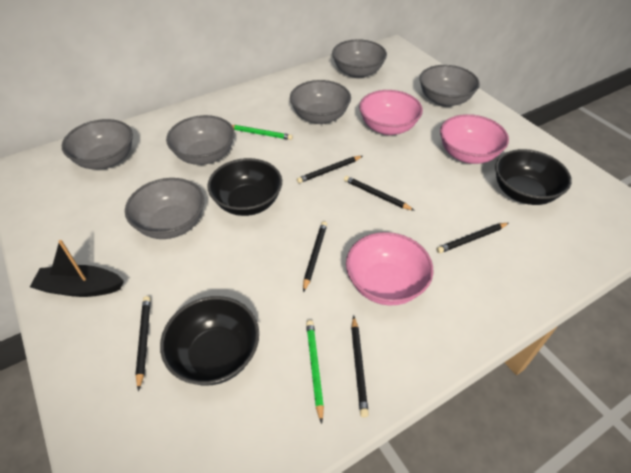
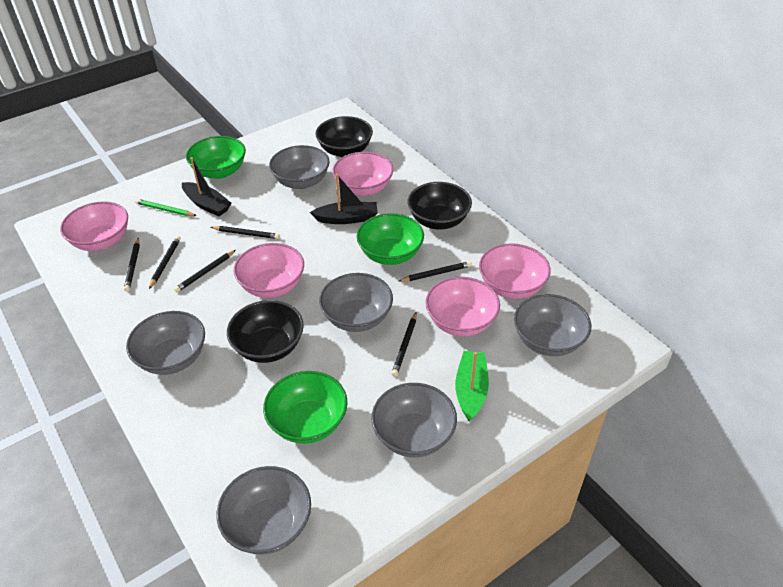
black boat: [30,240,124,297] = 1 -> [182,157,232,216] [310,174,378,224] = 2
green boat: none = 0 -> [455,351,489,421] = 1
green bowl: none = 0 -> [186,136,246,179] [263,371,348,444] [357,213,424,265] = 3
green pencil: [232,125,293,140] [306,320,324,424] = 2 -> [135,199,197,216] = 1
pink bowl: [346,232,433,306] [359,90,423,135] [440,114,509,164] = 3 -> [60,201,128,251] [234,243,304,298] [332,152,393,196] [425,277,500,336] [479,243,551,299] = 5

